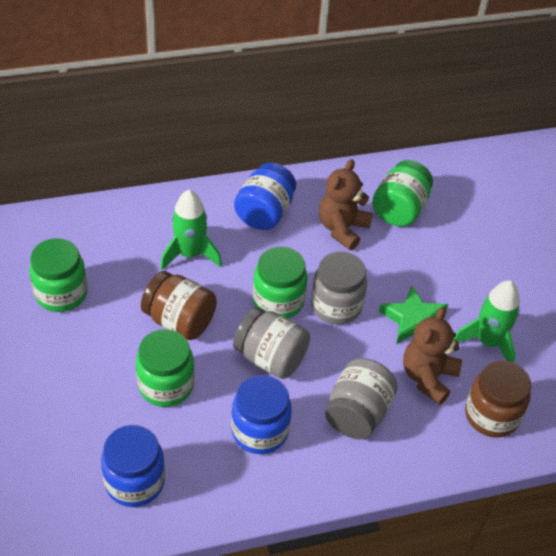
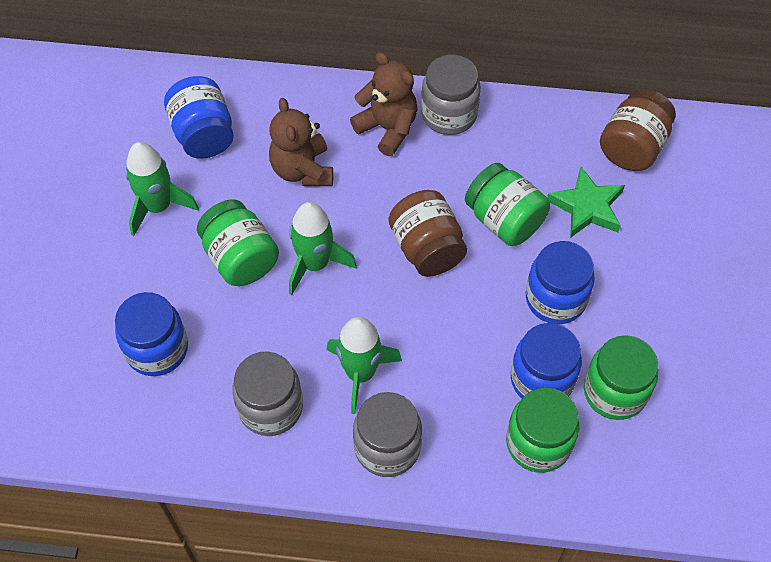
blue jar: [101,425,165,507] [231,375,292,454] [234,162,296,230] = 3 -> [115,292,188,376] [164,76,234,159] [511,323,582,398] [526,241,595,324] = 4
green rocket: [160,190,222,270] [454,280,520,363] = 2 -> [126,142,199,236] [289,202,357,295] [326,317,402,414] = 3

